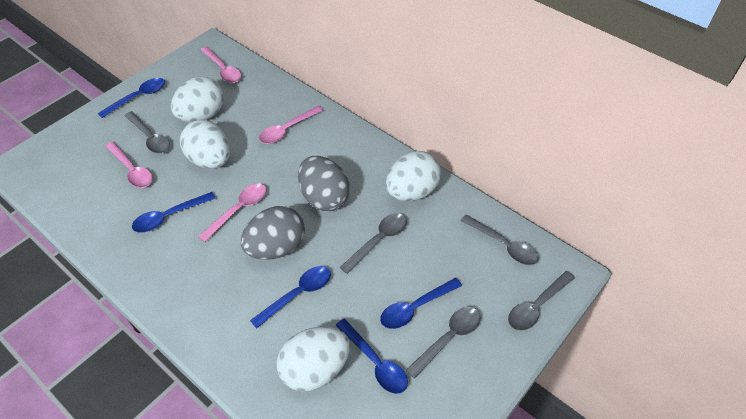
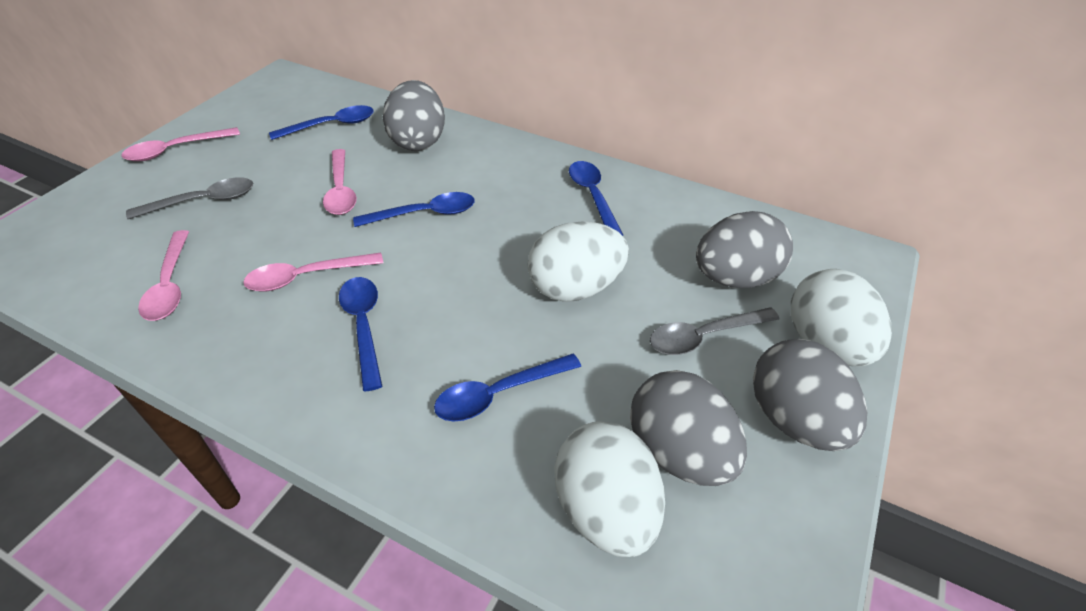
grey egg: [241,206,305,260] [298,156,350,211] = 2 -> [383,80,445,151] [630,370,747,486] [696,211,793,288] [753,339,867,451] = 4
grey spoon: [124,111,170,154] [340,213,407,274] [406,307,480,379] [460,215,539,265] [508,271,575,331] = 5 -> [126,177,253,219] [650,307,780,355] = 2
white egg: [171,77,224,122] [180,120,230,169] [277,327,350,392] [386,151,441,201] = 4 -> [527,221,629,302] [555,421,665,557] [791,269,892,367] = 3

